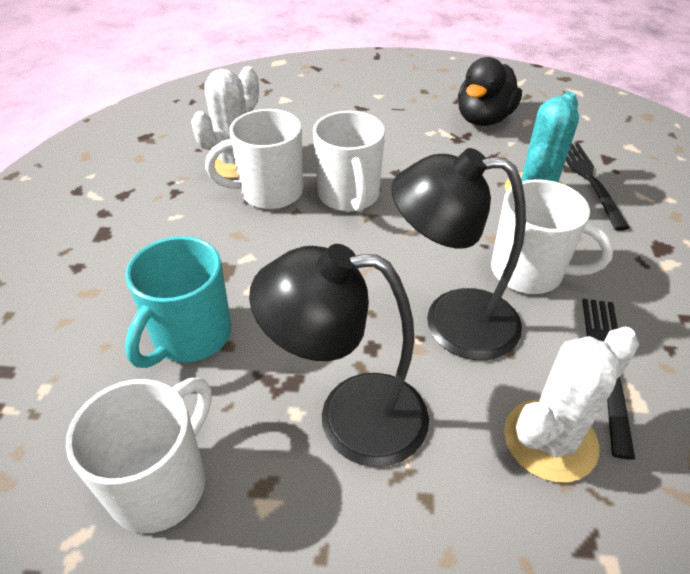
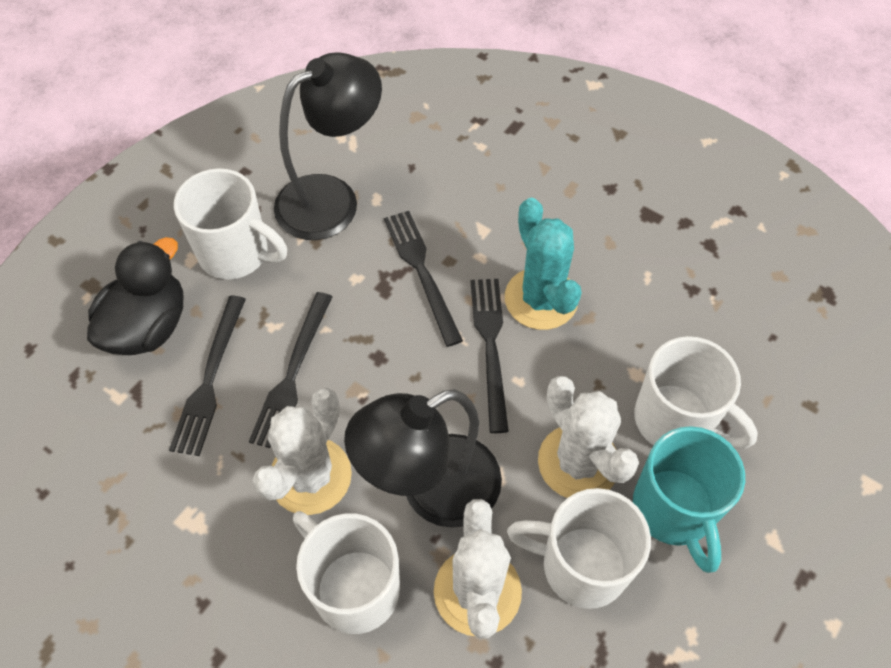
black fork: [566,143,630,230] [582,299,635,460] = 2 -> [169,296,246,456] [249,292,332,448] [384,211,463,347] [470,279,509,433] = 4
white cactus: [191,66,259,179] [504,326,639,482] = 2 -> [253,388,352,515] [434,499,522,639] [538,376,639,498] = 3

